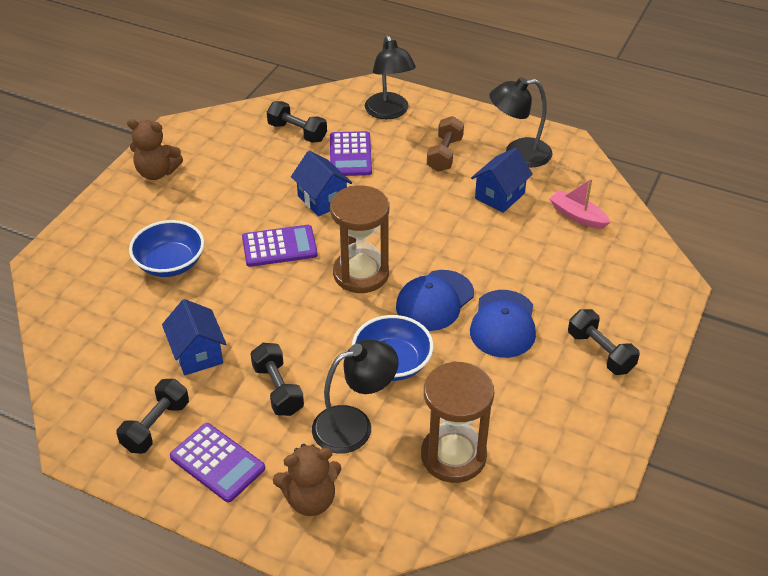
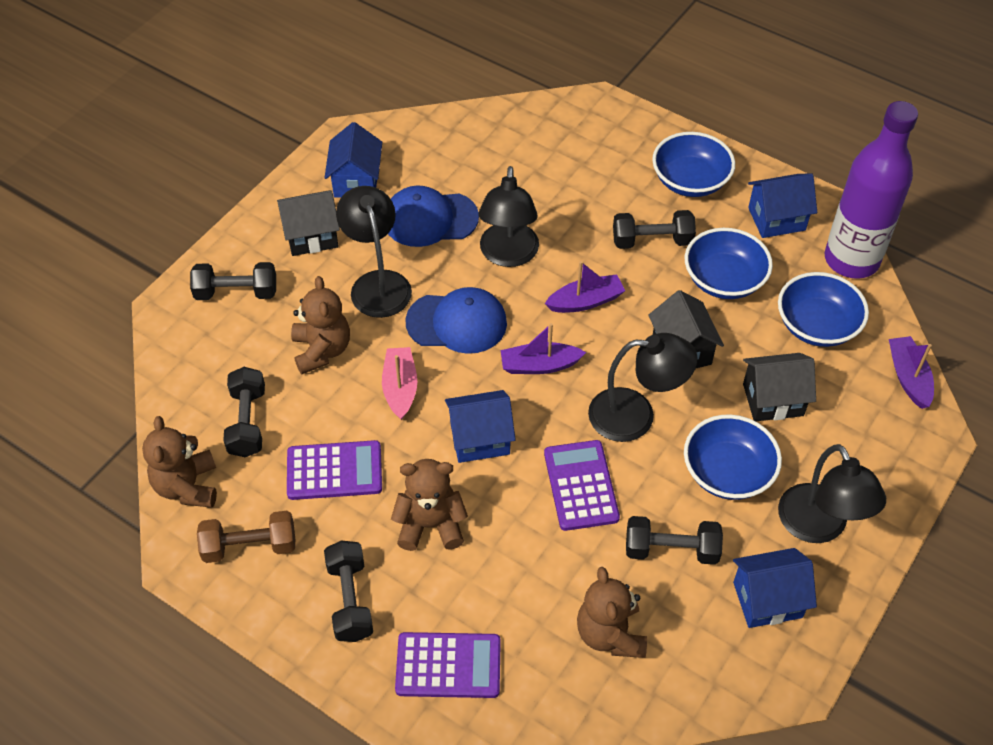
black dumbbell: [117,379,189,454] [250,343,304,416] [267,101,327,143] [568,309,640,375] = 4 -> [190,262,276,300] [223,367,265,457] [324,540,373,642] [613,210,696,249] [626,516,723,565] = 5
black house: none = 0 -> [277,190,340,256] [648,290,724,368] [743,353,816,421] = 3
black lamp: [312,339,399,454] [365,35,416,119] [489,77,553,167] = 3 -> [336,186,412,318] [478,166,539,267] [588,333,698,442] [778,444,886,543] = 4
blue bowl: [129,220,204,277] [352,315,434,381] = 2 -> [652,132,735,197] [684,414,782,500] [685,228,773,299] [778,272,869,347] = 4
blue house: [162,299,226,375] [291,151,352,217] [471,147,533,213] = 3 -> [325,122,382,198] [445,390,516,463] [733,548,817,628] [748,173,817,238] = 4
brown hourglass: [330,185,389,293] [421,361,494,483] = 2 -> none = 0
brown teddy bear: [127,119,183,180] [273,444,341,516] = 2 -> [142,416,217,508] [291,276,350,374] [391,459,468,551] [577,567,647,658] = 4
purple boat: none = 0 -> [501,323,586,374] [545,261,625,313] [889,336,934,409] = 3
purple bottle: none = 0 -> [825,101,918,279] = 1

